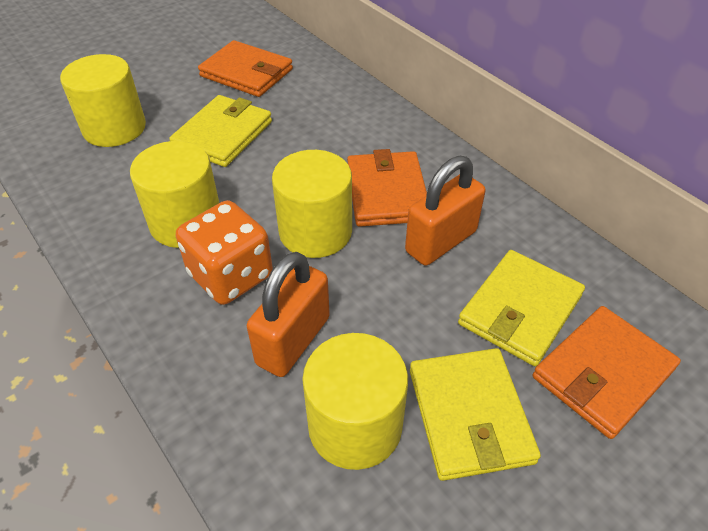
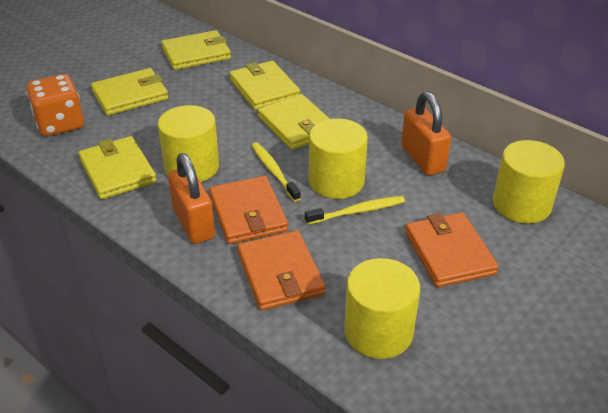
yellow toothbrush: none = 0 -> [251,142,301,202] [305,196,405,225] = 2
yellow wallet: [169,95,272,167] [410,348,541,481] [458,250,585,366] = 3 -> [78,136,157,200] [91,68,168,116] [161,30,231,70] [229,61,300,110] [258,94,330,150] = 5

